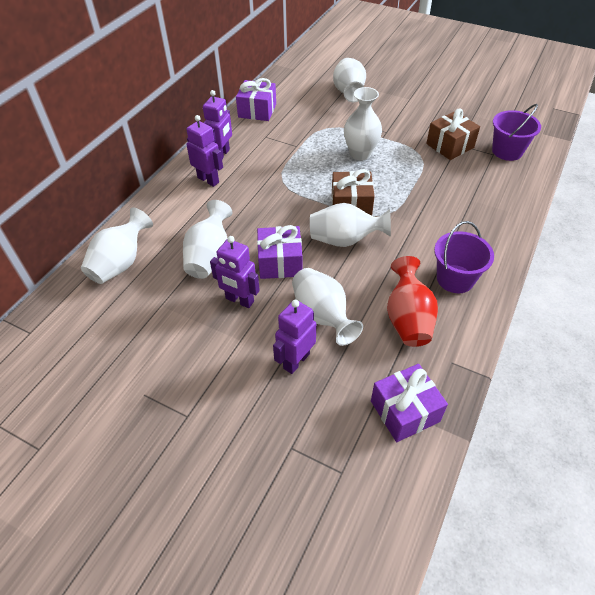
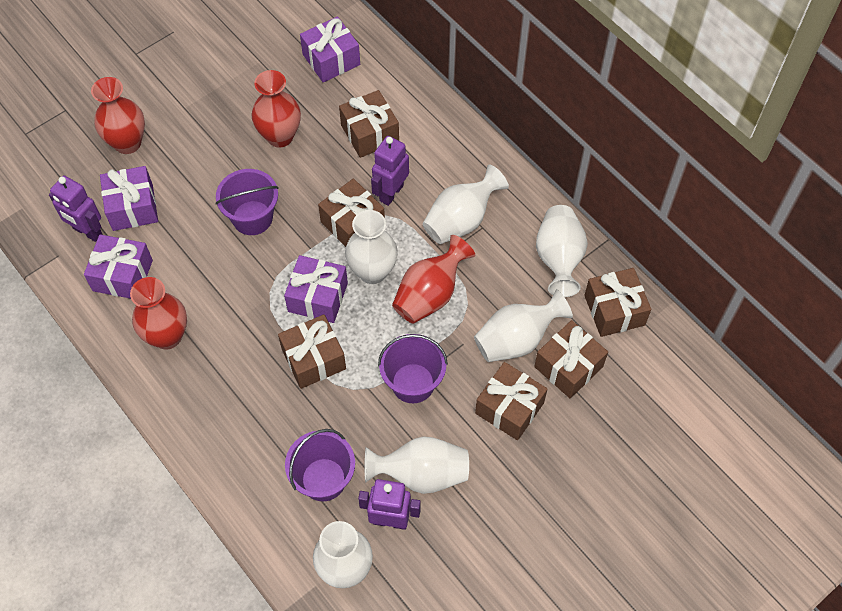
brown gift: [332,169,375,216] [426,109,480,160] = 2 -> [278,315,346,389] [318,179,385,247] [339,90,399,158] [475,362,547,440] [534,320,608,398] [584,268,651,337] = 6
purple bucket: [434,221,494,293] [492,104,541,161] = 2 -> [215,169,278,235] [285,429,355,501] [378,334,448,403] = 3
purple gift: [236,78,276,121] [257,225,303,279] [371,364,448,442] = 3 -> [84,234,153,299] [100,166,158,231] [284,255,348,323] [300,16,360,82] = 4
purple robot: [186,115,223,187] [203,90,232,159] [210,236,260,308] [273,300,316,374] = 4 -> [49,175,102,242] [358,479,421,530] [371,136,409,206] = 3
red vase: [387,256,438,347] = 1 -> [91,77,145,154] [130,277,187,349] [251,70,301,148] [392,235,475,324] = 4

